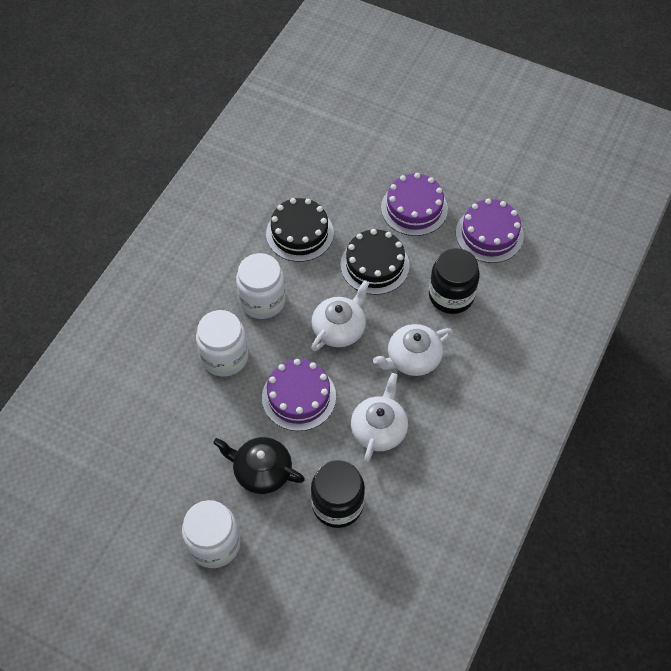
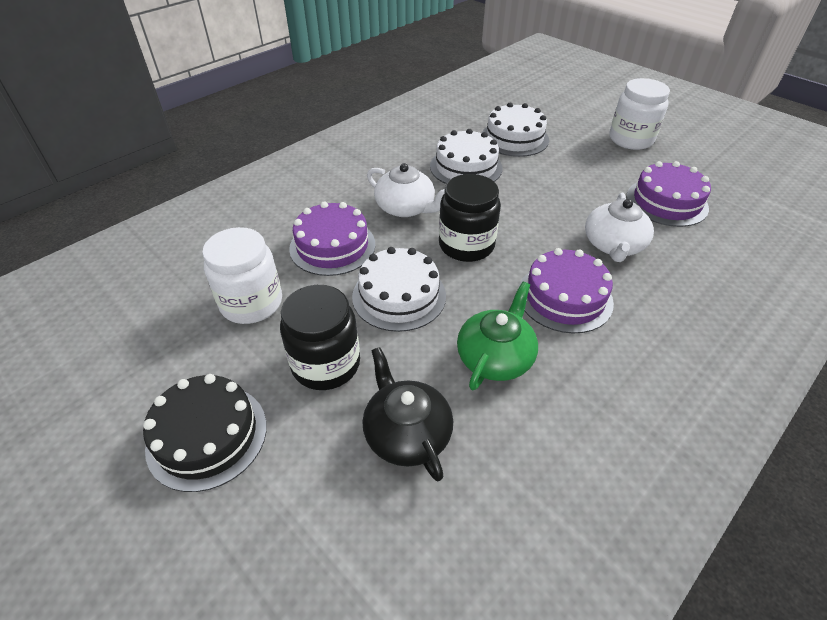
black cake: [266,198,334,262] [340,229,410,295] = 2 -> [143,374,267,492] = 1
green teapot: none = 0 -> [457,282,538,390] = 1
white cake: none = 0 -> [352,247,446,332] [430,129,503,184] [482,103,549,157] = 3
white jar: [182,500,240,568] [196,310,249,376] [236,253,286,319] = 3 -> [202,227,282,324] [609,78,670,150] = 2
white teapot: [311,280,369,351] [351,373,408,463] [373,324,453,376] = 3 -> [367,163,445,217] [585,193,654,262] = 2

